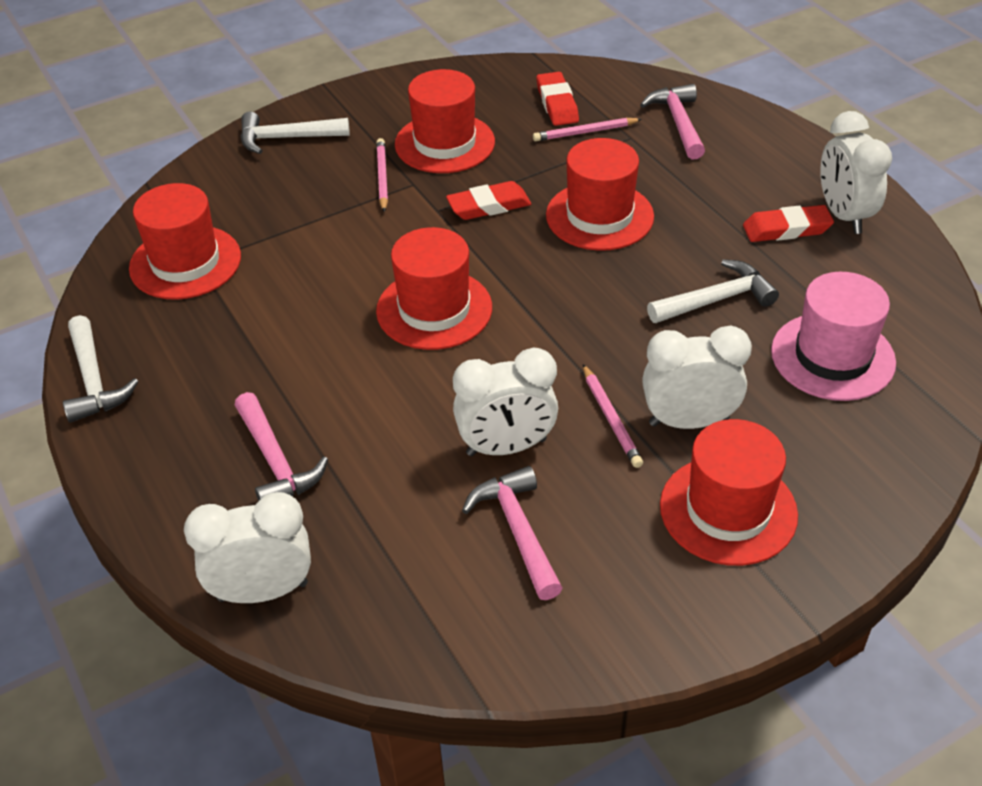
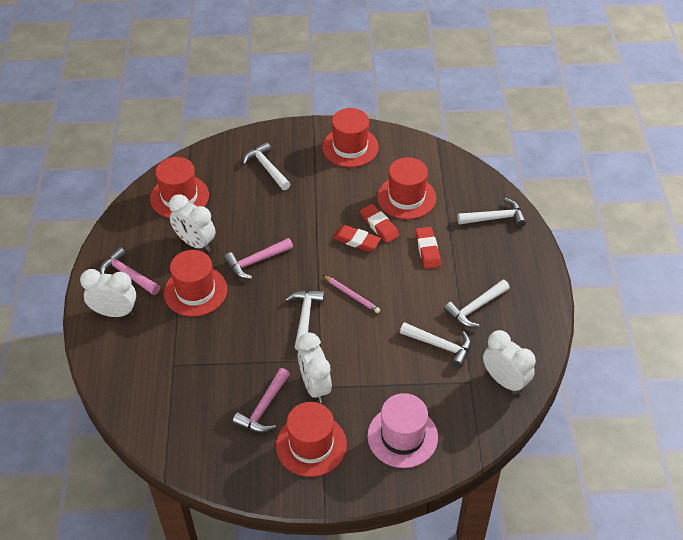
pink pencil: [376,138,388,212] [533,118,642,142] [583,364,643,468] = 3 -> [323,275,380,313] = 1
white hammer: [63,315,139,423] [240,112,350,154] [647,259,779,323] = 3 -> [242,142,291,190] [285,290,325,350] [400,322,471,368] [444,280,510,328] [457,198,526,227] = 5

